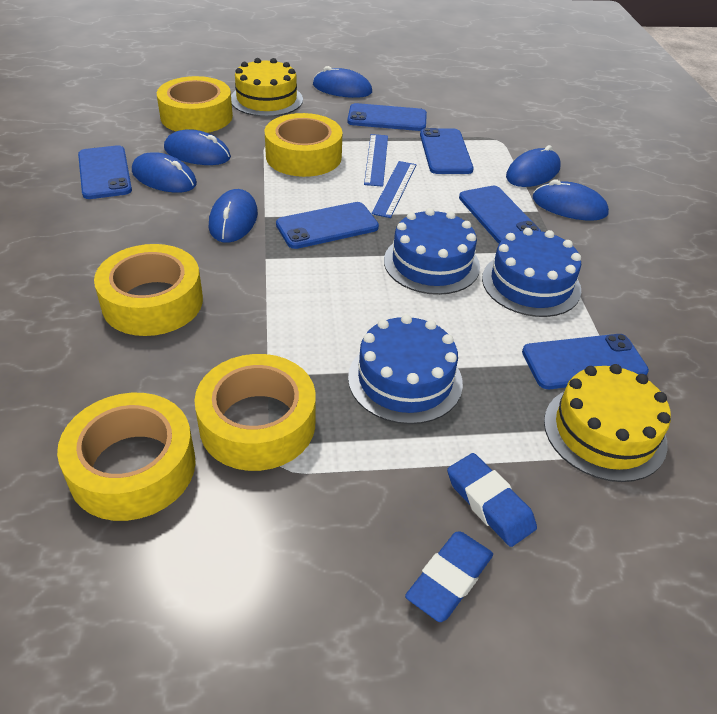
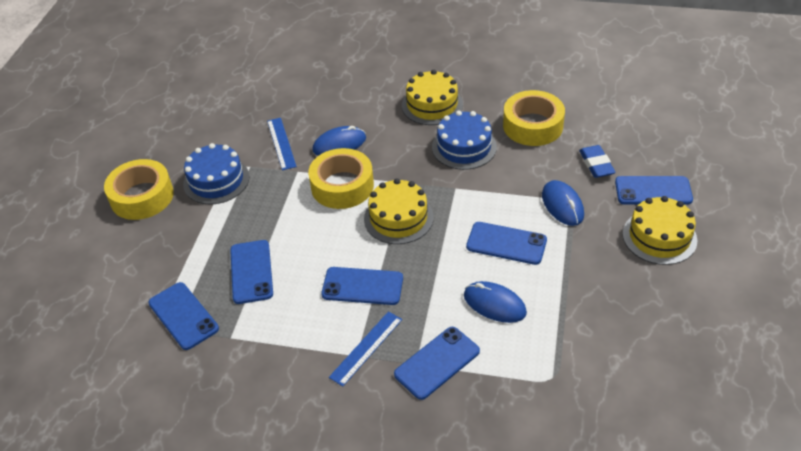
blue cake: [348,314,463,424] [384,208,480,295] [482,228,581,317] = 3 -> [183,143,249,204] [432,110,497,170] = 2
blue eraser: [405,532,493,622] [447,453,537,547] = 2 -> [579,145,616,178] = 1
blue mouse: [132,152,197,193] [164,129,231,165] [209,189,258,243] [313,66,372,98] [506,145,561,187] [533,179,609,221] = 6 -> [312,126,366,156] [464,281,527,323] [542,180,584,226] = 3
yellow cake: [231,58,303,117] [544,364,671,482] = 2 -> [364,178,434,244] [402,70,463,125] [623,196,698,265] = 3
yellow tape: [57,393,196,521] [94,244,203,336] [157,76,233,133] [194,354,315,471] [265,113,343,177] = 5 -> [104,159,174,220] [308,148,374,209] [503,90,565,146] = 3

